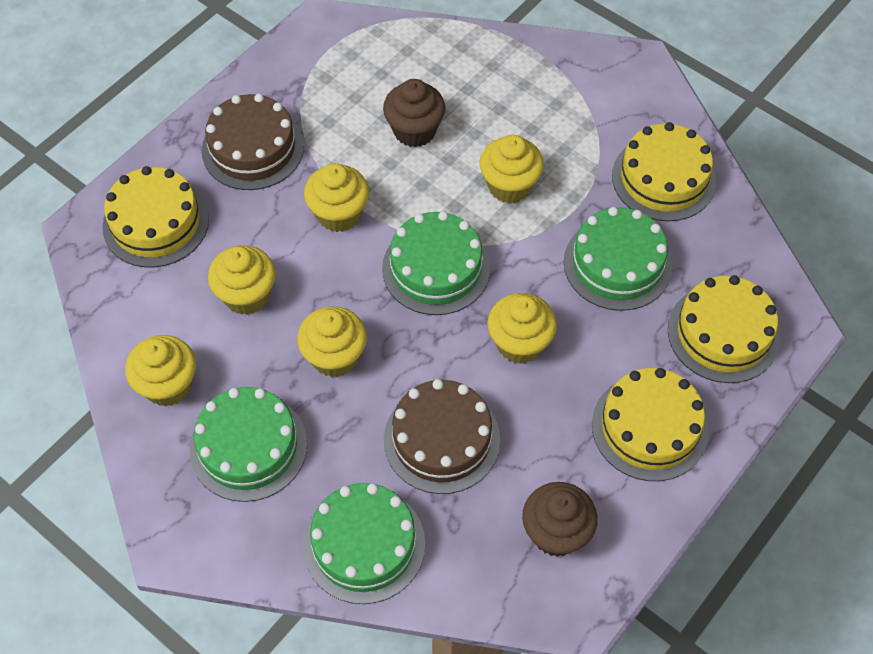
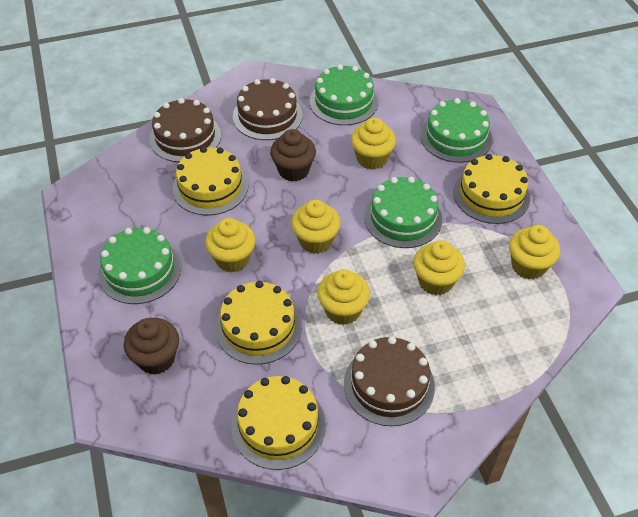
brown cake: [202,94,304,190] [384,379,500,494] = 2 -> [149,98,221,162] [233,78,303,140] [344,336,435,426] = 3

